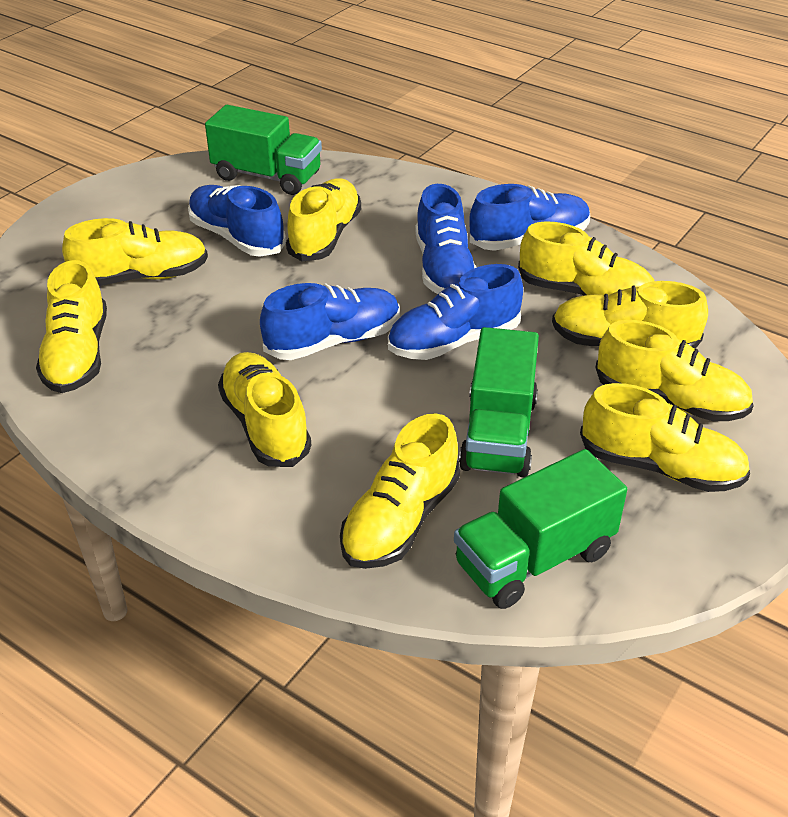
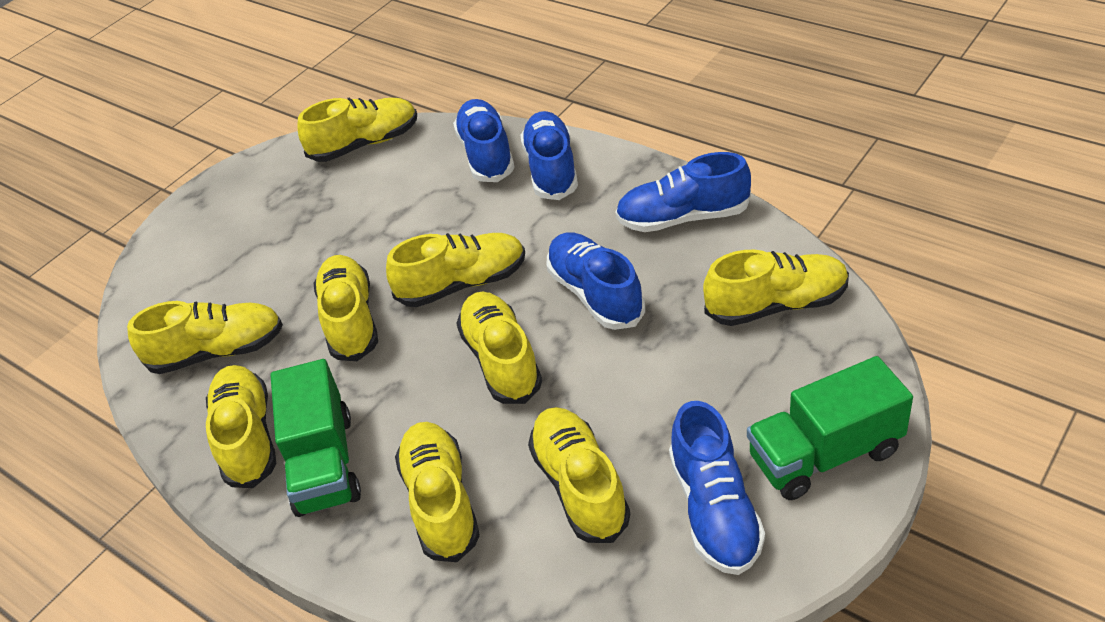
green truck: [205,105,322,195] [454,449,627,609] [459,327,539,477] = 3 -> [271,359,361,517] [747,356,913,500] = 2

